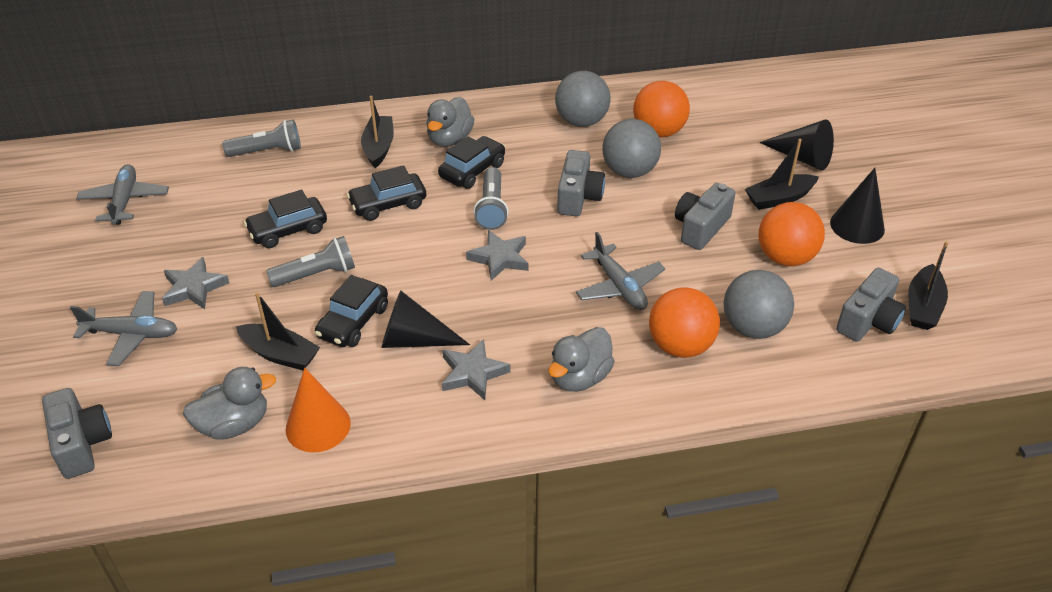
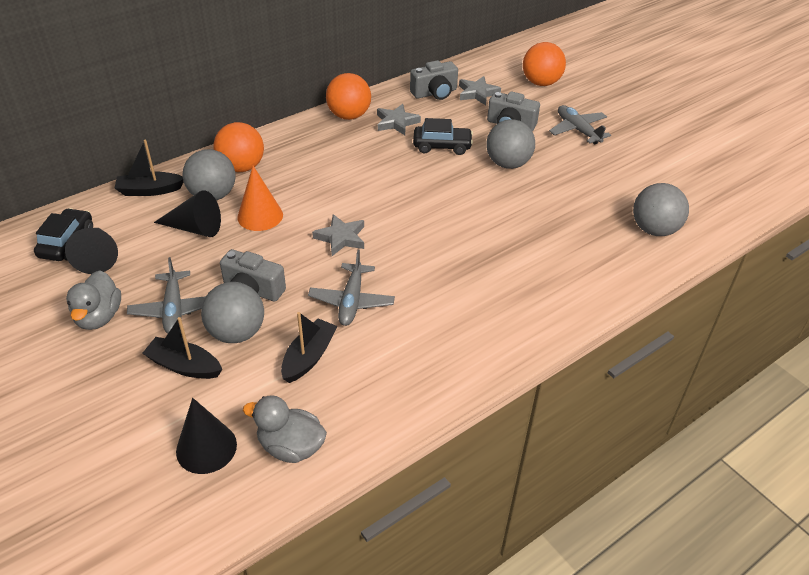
black boat: [236,292,320,370] [361,96,394,168] [745,139,819,210] [908,241,949,330] = 4 -> [115,140,184,196] [142,317,222,379] [281,312,338,383] = 3
black car: [244,190,327,248] [315,275,388,347] [347,165,426,221] [438,136,505,189] = 4 -> [34,208,93,261] [413,118,473,155] = 2
grey ball: [555,71,611,127] [602,119,661,178] [723,270,794,339] = 3 -> [182,149,236,200] [201,282,264,343] [486,119,535,169] [633,183,689,236] = 4
grey camera: [42,388,112,479] [557,150,605,216] [675,183,735,250] [836,268,906,342] = 4 -> [220,249,286,302] [410,60,458,100] [487,92,540,131] = 3
grey duck: [183,367,276,440] [426,97,475,147] [549,327,615,392] = 3 -> [66,270,121,330] [243,395,327,463] = 2
grey flashlight: [222,120,301,157] [266,236,355,287] [473,167,509,230] = 3 -> none = 0

